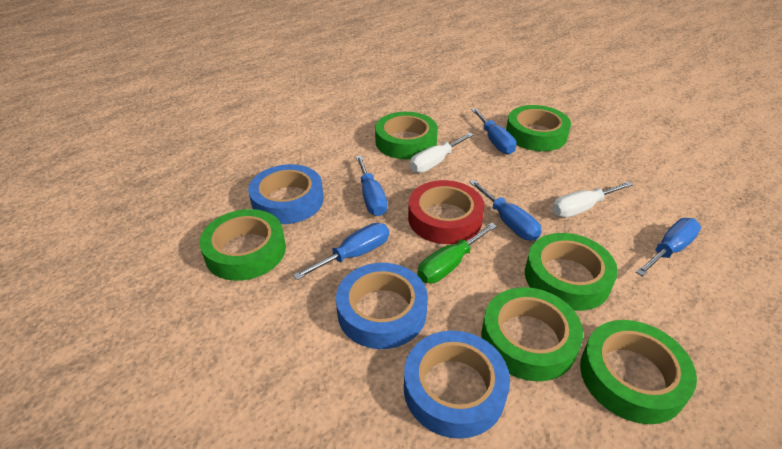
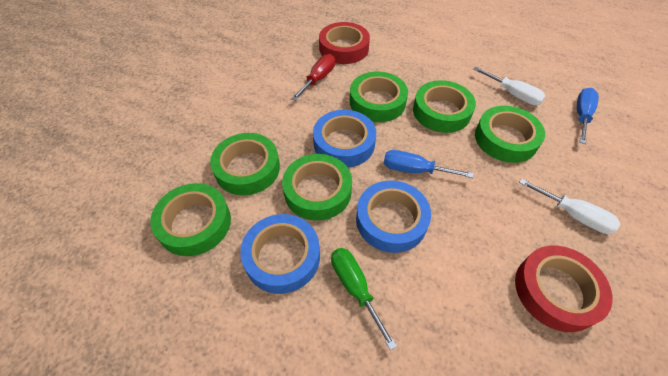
blue screwdriver: [293,223,389,280] [356,156,387,216] [469,180,542,241] [471,108,516,154] [636,218,701,277] = 5 -> [384,150,474,178] [577,88,599,144] = 2
red screwdriver: none = 0 -> [291,54,335,101] = 1
red tape: [408,180,485,244] = 1 -> [319,22,370,64] [515,246,612,332] = 2

